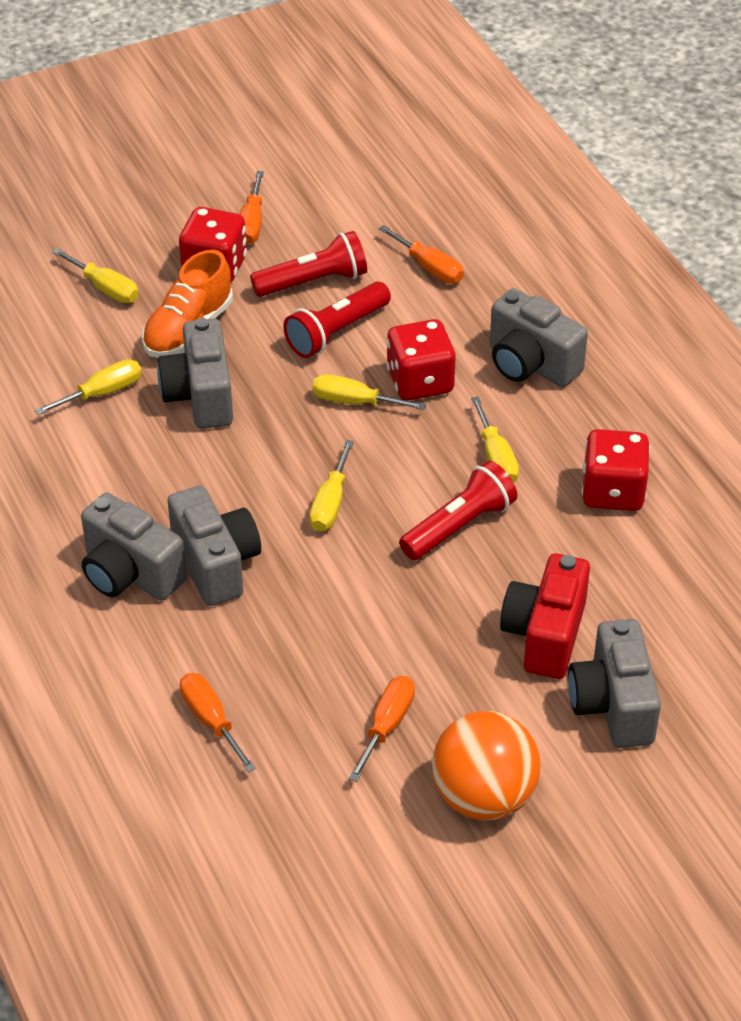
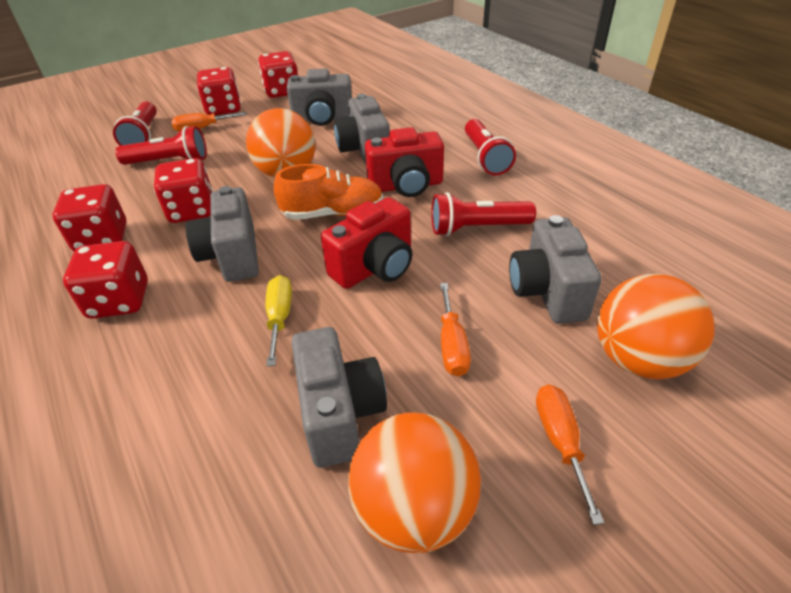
orange ball: [432,711,541,820] = 1 -> [246,108,315,178] [348,412,481,553] [597,274,715,380] = 3
orange screwdriver: [180,673,256,772] [240,171,264,245] [349,676,415,782] [378,225,464,284] = 4 -> [171,112,247,132] [440,283,471,377] [536,384,604,525] = 3
red camera: [500,553,590,679] = 1 -> [321,197,413,289] [365,127,444,197] = 2
red dice: [179,207,247,282] [386,319,456,401] [582,429,650,511] = 3 -> [53,184,127,251] [63,241,148,319] [154,158,213,223] [197,67,241,115] [258,51,298,98] = 5
red flashlight: [250,231,367,297] [283,282,391,358] [399,461,517,560] = 3 -> [113,102,157,146] [115,126,207,165] [431,192,536,236] [465,119,516,175] = 4
yellow screwdriver: [35,359,142,415] [53,248,139,303] [309,440,354,532] [312,374,427,410] [471,397,519,483] = 5 -> [266,275,292,366] = 1

